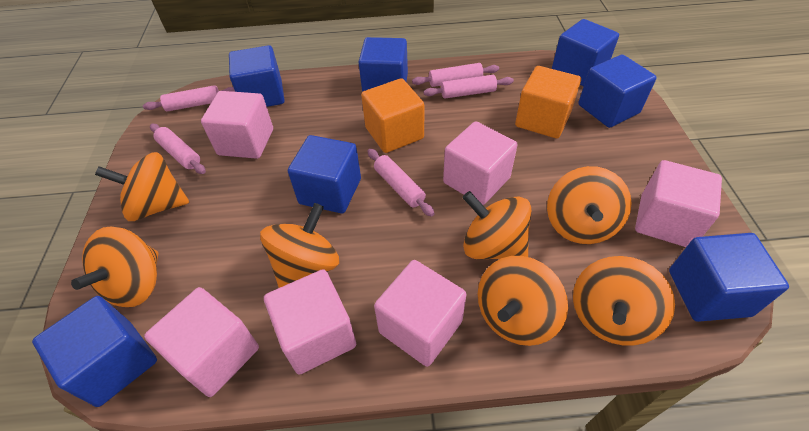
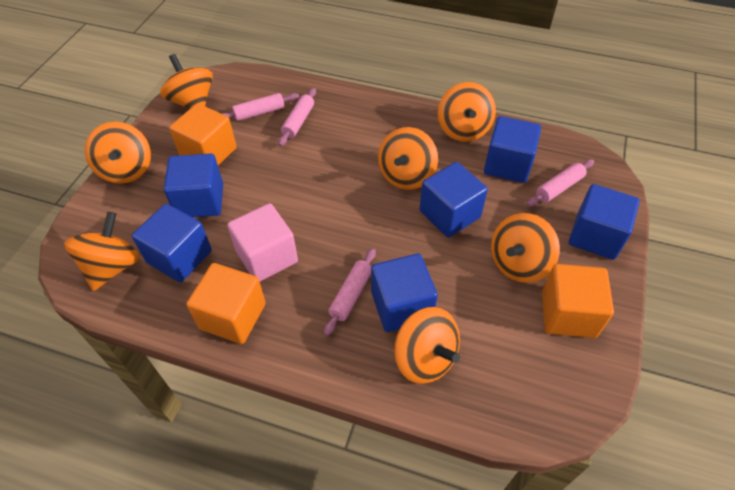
blue cube: [32,296,157,407] [229,45,285,107] [288,135,361,213] [358,37,408,92] [552,19,619,86] [578,55,657,128] [669,233,789,322] = 7 -> [132,204,212,282] [164,154,223,217] [371,254,438,332] [420,162,488,237] [484,116,541,183] [569,184,640,260] = 6
orange cube: [361,78,424,153] [515,66,581,139] = 2 -> [169,103,237,165] [186,263,266,344] [542,264,614,338] = 3
pink cube: [144,287,259,397] [201,91,273,159] [264,269,356,375] [374,260,467,367] [443,121,518,205] [635,160,722,247] = 6 -> [227,203,298,282] = 1
pink rolling pin: [143,85,235,112] [150,124,206,174] [367,149,435,217] [412,63,499,87] [423,75,514,99] = 5 -> [221,93,299,121] [278,88,316,146] [324,248,376,336] [527,159,594,206] = 4

